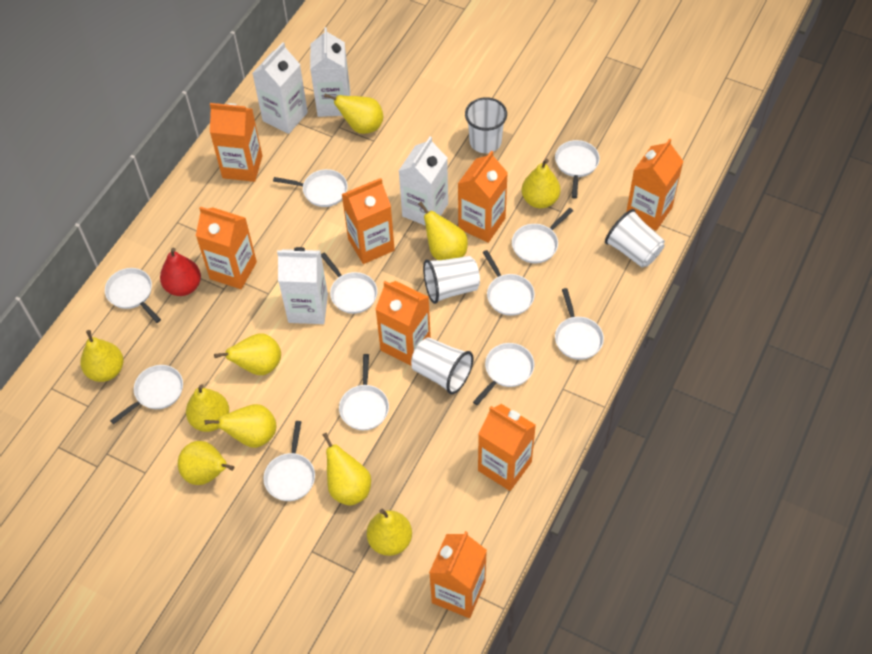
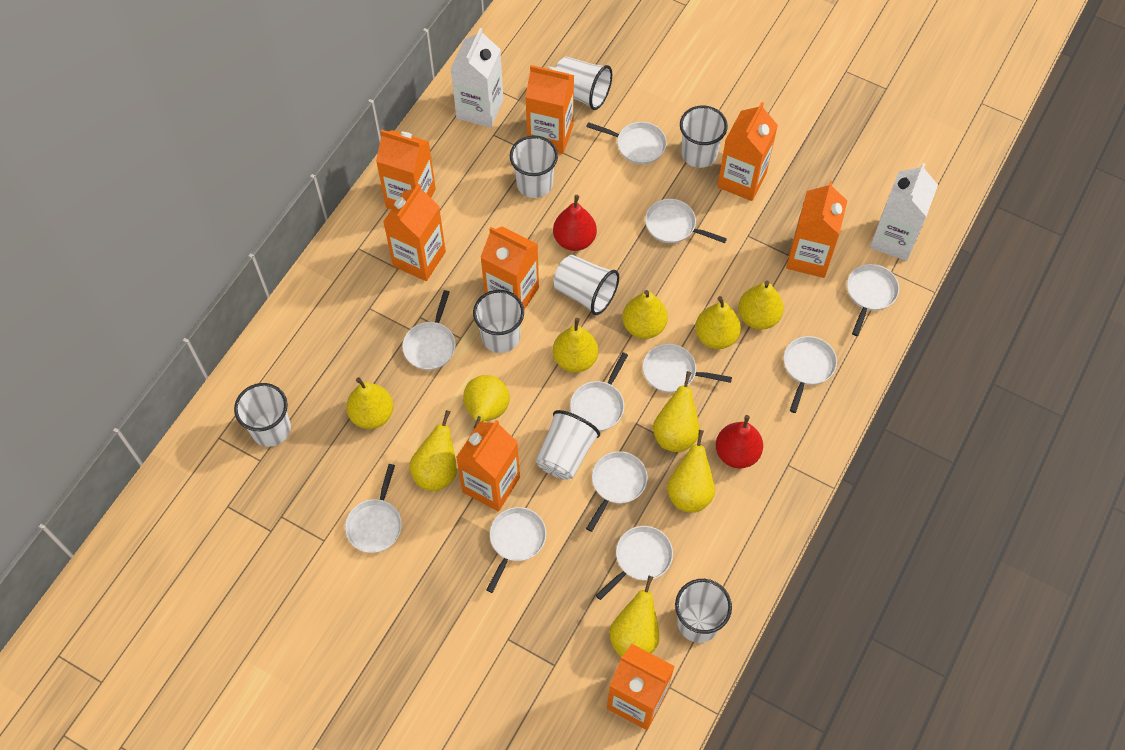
red pear: [160,248,201,296] = 1 -> [553,195,597,251] [716,415,763,469] = 2
white carton: [252,42,308,134] [277,247,328,324] [310,27,350,117] [399,137,448,226] = 4 -> [451,28,503,128] [870,163,938,261] = 2
white cup: [411,337,474,394] [423,256,480,304] [465,97,507,153] [605,209,665,267] = 4 -> [234,383,291,447] [473,290,524,353] [510,135,558,198] [536,410,600,480] [553,255,619,315] [555,57,612,110] [675,579,732,643] [680,105,728,168] = 8

